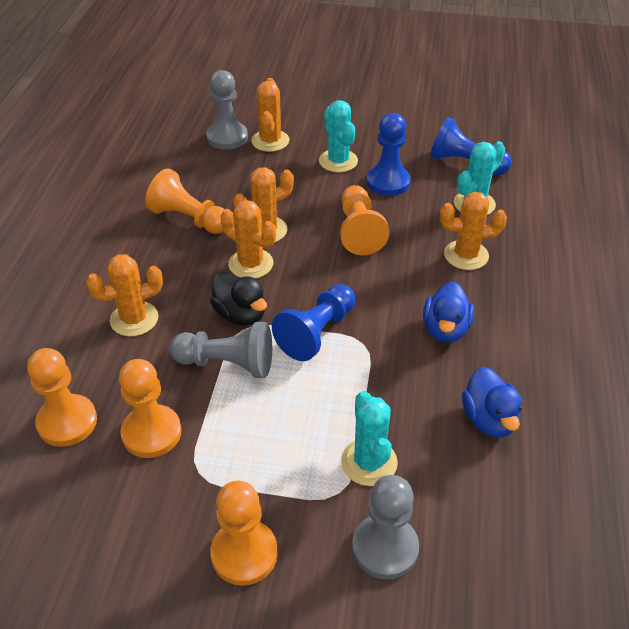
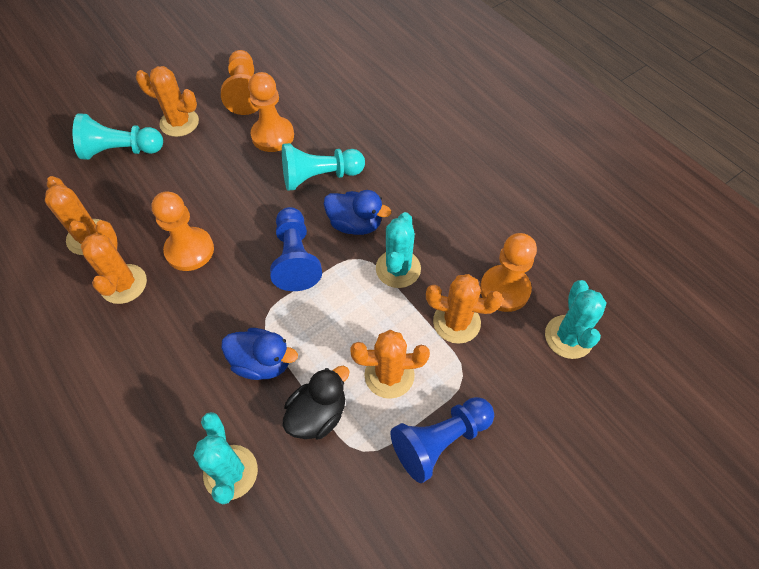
blue pawn: [272,284,355,361] [366,113,411,196] [430,117,512,175] = 3 -> [270,207,322,291] [390,397,494,483] = 2
grey pawn: [169,322,272,378] [206,70,248,150] [352,475,419,580] = 3 -> none = 0
orange pawn: [27,348,97,447] [119,359,182,458] [145,168,225,234] [210,481,278,586] [340,185,389,255] = 5 -> [151,192,214,271] [221,50,259,115] [248,72,294,152] [480,233,537,312] = 4
turquoise pawn: none = 0 -> [73,113,163,160] [282,143,365,191] = 2

